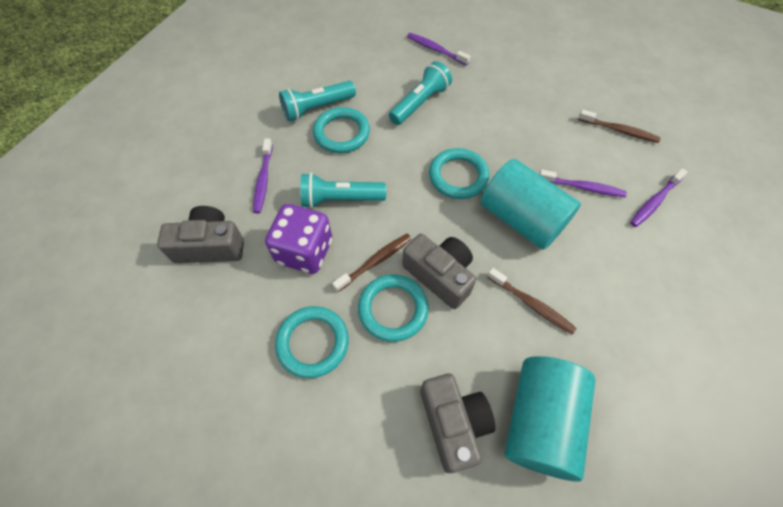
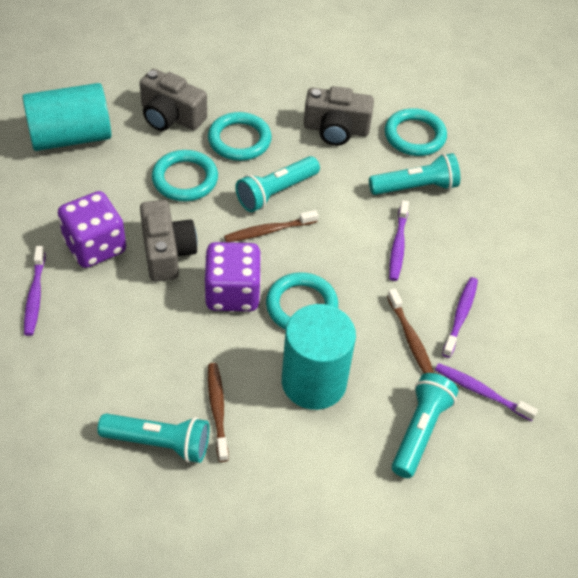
purple dice: [265,204,332,274] = 1 -> [58,191,126,268] [204,242,261,311] = 2
turquoise flashlight: [279,81,356,121] [300,173,386,208] [389,61,452,125] = 3 -> [97,414,209,463] [235,156,320,212] [369,153,460,195] [392,373,458,478] = 4

